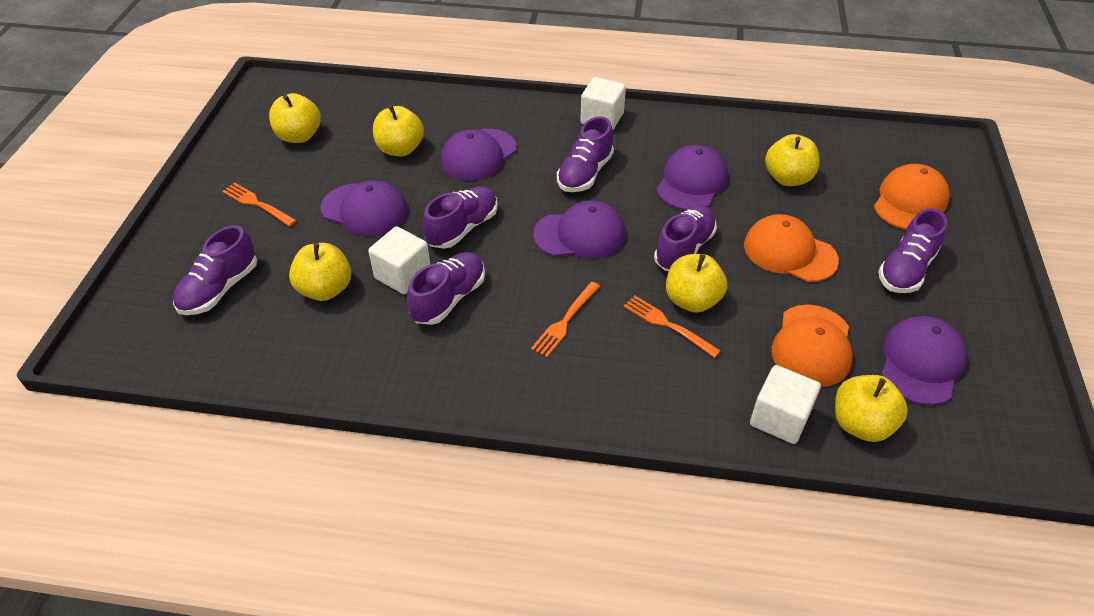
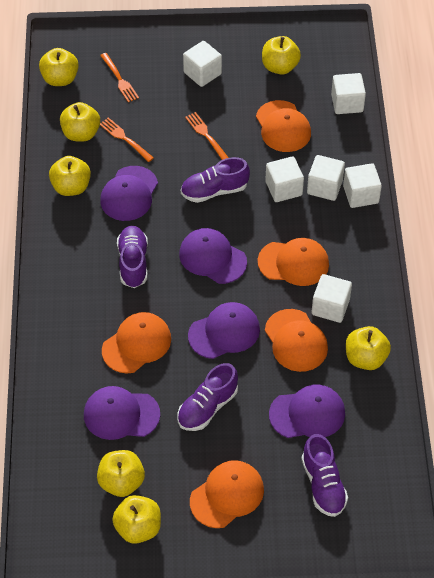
orange cap: [744,214,839,282] [772,305,853,387] [874,164,950,230] = 3 -> [102,312,171,373] [190,460,264,528] [256,100,311,152] [258,238,329,286] [265,309,328,372] = 5
purple shoe: [173,225,257,315] [407,252,485,325] [423,186,498,249] [557,116,614,192] [654,205,717,271] [878,208,947,293] = 6 -> [117,226,148,288] [177,363,238,431] [181,157,250,203] [301,434,348,517] = 4
white cube: [368,226,431,294] [580,77,626,130] [750,365,821,444] = 3 -> [183,41,222,87] [265,156,304,202] [307,155,345,201] [312,274,352,323] [331,73,366,114] [343,163,382,208] = 6
yellow apple: [269,93,321,143] [289,243,351,301] [373,105,424,156] [666,254,727,313] [765,134,819,186] [835,375,908,442] = 6 -> [39,48,79,86] [49,156,91,196] [60,102,100,142] [97,450,145,497] [112,495,161,544] [262,36,301,75] [346,326,391,370] = 7

